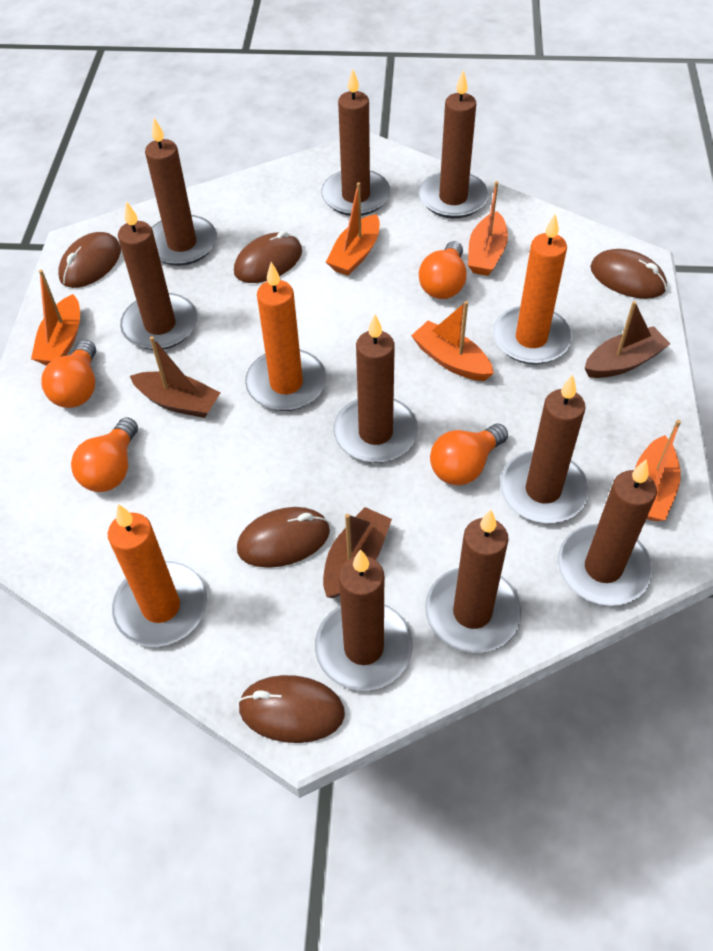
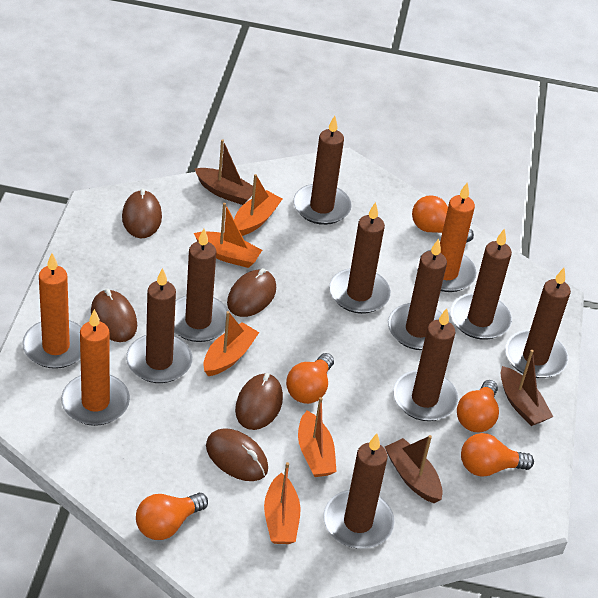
orange light bulb: [41,340,96,408] [71,417,138,492] [419,241,467,299] [430,424,508,485] = 4 -> [136,493,208,540] [286,353,334,404] [412,195,474,243] [457,380,499,433] [461,433,534,477] = 5

